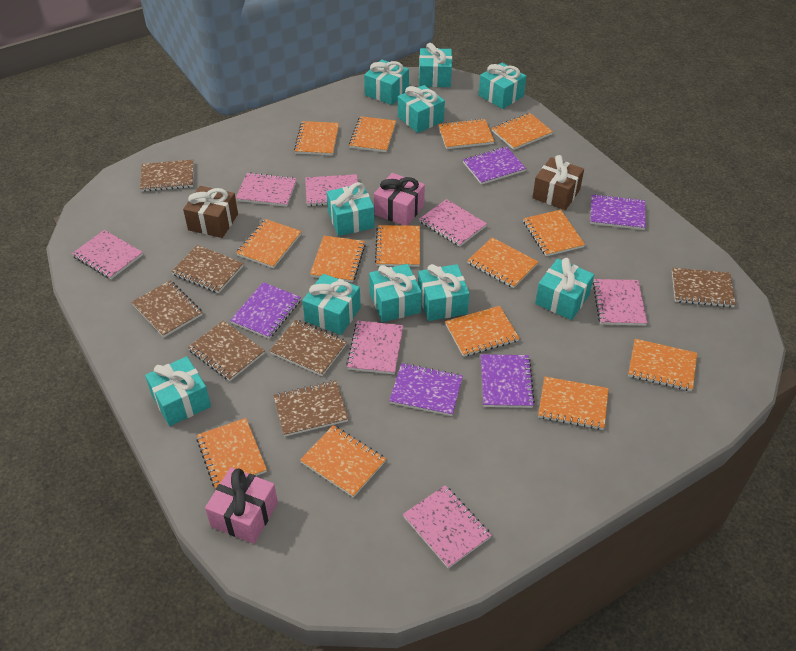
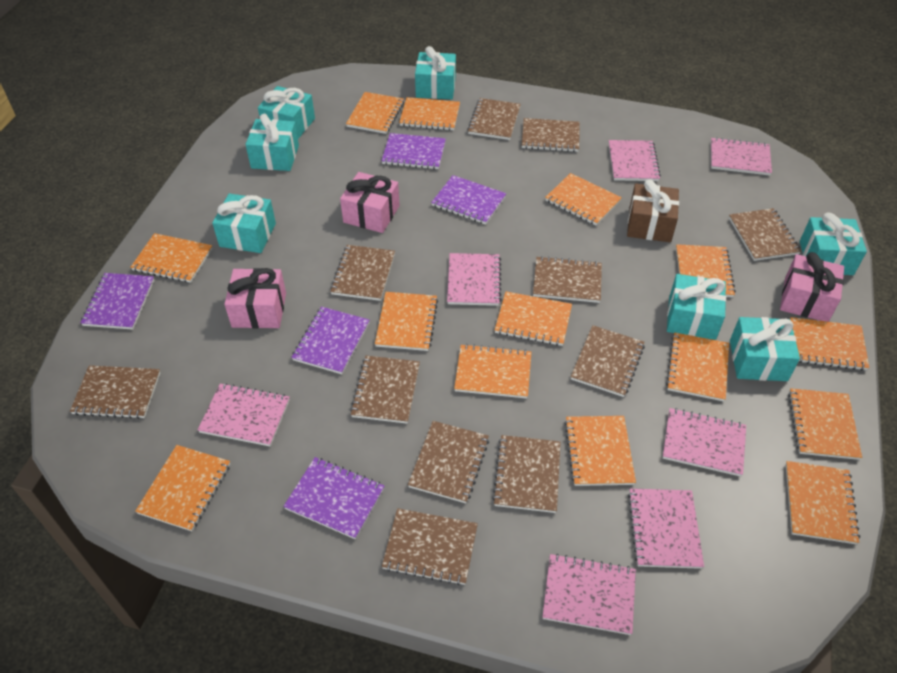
brown gift: [183,186,238,238] [532,155,584,210] = 2 -> [627,179,679,242] = 1
brown notebook: [132,281,202,337] [140,160,193,192] [171,245,244,293] [188,321,265,381] [270,320,347,376] [273,380,348,437] [672,268,736,308] = 7 -> [70,365,160,419] [330,245,395,301] [350,356,420,424] [382,508,478,585] [408,421,489,503] [467,98,521,140] [492,435,561,513] [522,118,580,152] [533,256,602,303] [571,325,645,397] [729,208,801,261] = 11
pink gift: [205,467,278,544] [374,173,425,226] = 2 -> [225,268,286,328] [340,172,400,233] [780,252,844,322] = 3
turquoise gift: [145,356,211,426] [302,274,361,335] [327,182,375,236] [364,59,409,105] [369,264,422,322] [398,85,445,133] [418,264,470,321] [419,43,452,87] [479,63,526,109] [535,258,594,320] = 10 -> [212,193,276,253] [245,114,299,171] [258,86,315,139] [415,46,456,99] [667,274,726,340] [730,317,800,381] [800,212,867,275] = 7

